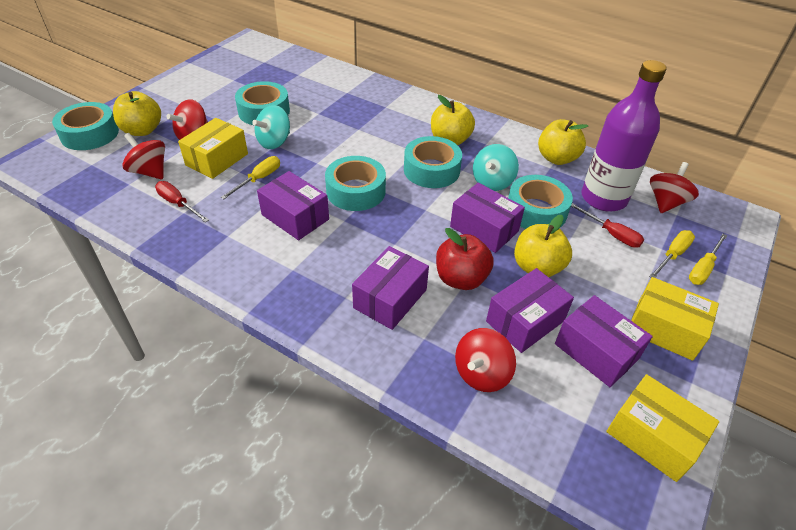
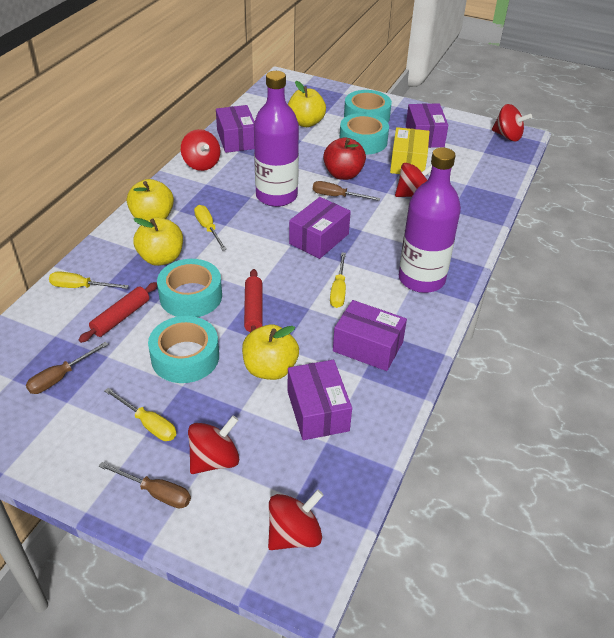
brown screwdriver: none = 0 -> [26,341,109,394] [98,462,191,509] [313,181,381,201] = 3
purple bottle: [581,60,667,212] = 1 -> [254,71,299,207] [399,147,461,293] = 2
red rolling pin: none = 0 -> [79,282,157,343] [244,269,263,332] = 2
red screwdriver: [155,181,209,222] [571,203,644,248] = 2 -> none = 0
red spinning top: [123,133,165,179] [167,99,208,140] [455,328,516,392] [650,162,699,213] = 4 -> [181,129,220,171] [188,416,239,474] [268,490,323,550] [395,163,432,197] [492,104,532,141] = 5
turquoise spinning top: [252,105,290,149] [473,144,519,191] = 2 -> none = 0
turquoise tape: [52,102,119,150] [235,81,290,126] [325,156,386,211] [404,136,462,188] [508,175,573,229] = 5 -> [148,316,219,383] [157,259,222,317] [340,113,389,155] [344,90,392,122] = 4
yellow box: [178,118,248,179] [606,374,719,482] [631,277,719,361] = 3 -> [390,127,430,174] = 1
yellow screwdriver: [221,156,280,199] [649,230,695,278] [689,234,727,285] = 3 -> [49,271,129,289] [105,388,177,441] [194,205,227,250] [330,252,346,308] = 4

